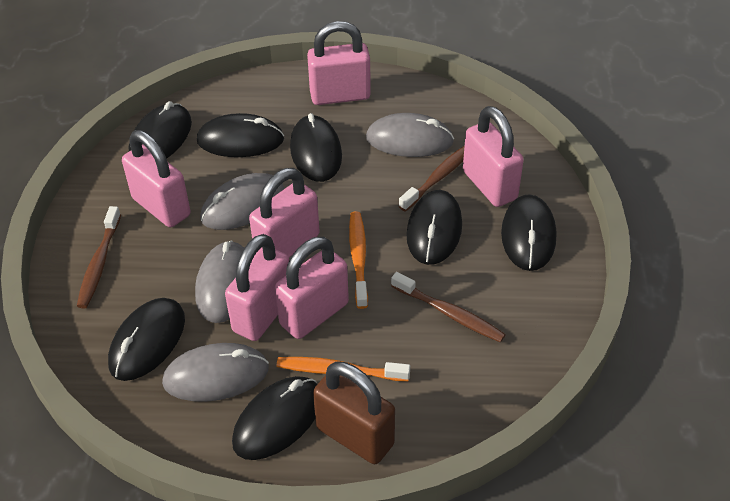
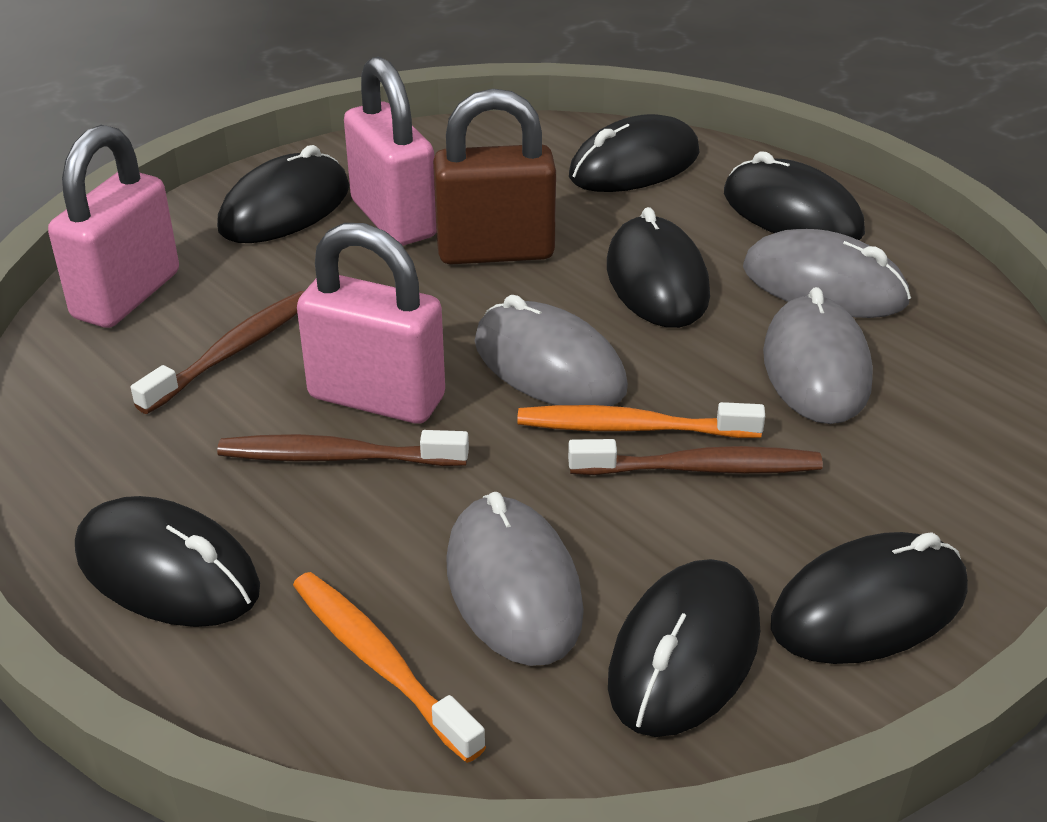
pink padlock: [122,130,190,227] [225,234,289,341] [249,168,320,257] [275,237,349,339] [307,21,371,105] [463,106,524,207] = 6 -> [48,125,179,328] [297,223,445,424] [344,56,437,246] = 3

